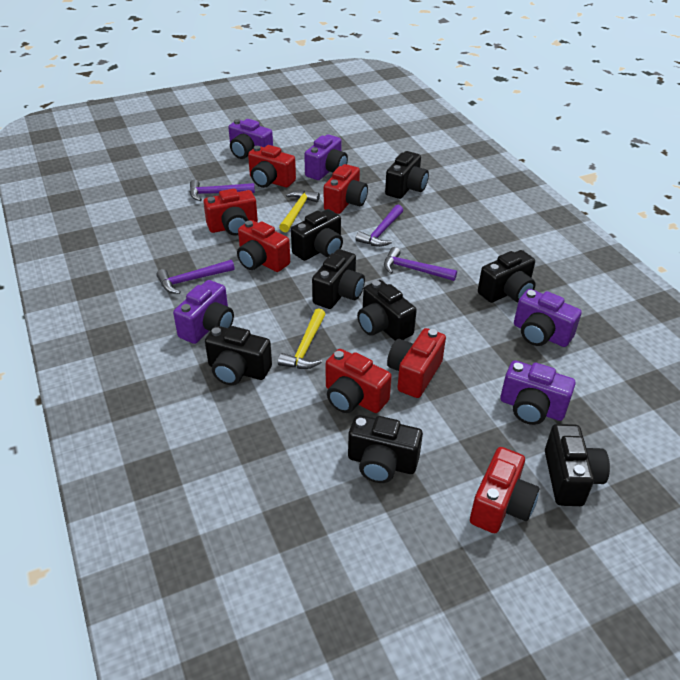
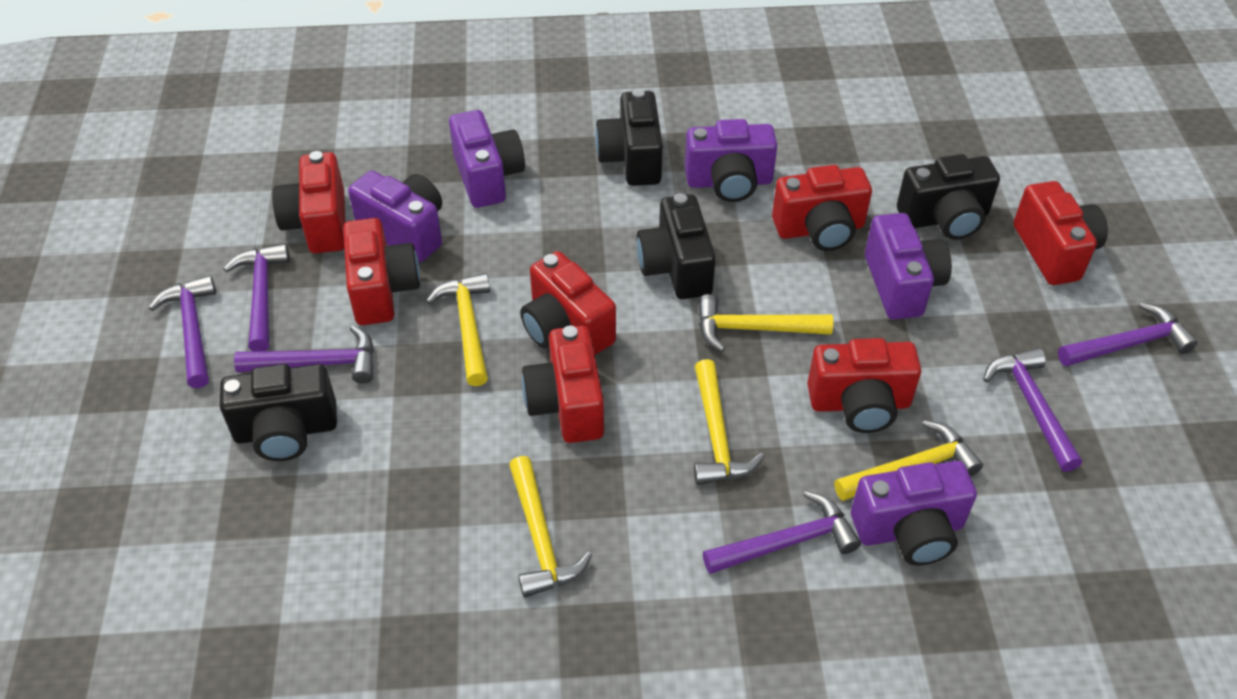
black camera: [205,326,272,385] [291,209,343,261] [312,249,365,309] [348,415,423,483] [357,280,417,341] [385,151,429,199] [478,250,536,303] [545,424,610,506] = 8 -> [220,364,337,461] [595,89,663,186] [636,193,716,299] [897,154,1000,240] = 4
purple hammer: [156,260,235,294] [190,180,255,201] [356,205,403,247] [384,247,457,281] = 4 -> [149,275,216,388] [224,244,290,351] [234,326,374,384] [703,491,861,574] [983,348,1082,472] [1058,302,1198,367] = 6
yellow hammer: [278,308,326,369] [279,190,320,232] = 2 -> [426,273,490,386] [509,456,592,598] [694,359,764,485] [698,294,833,352] [834,420,983,501] = 5

